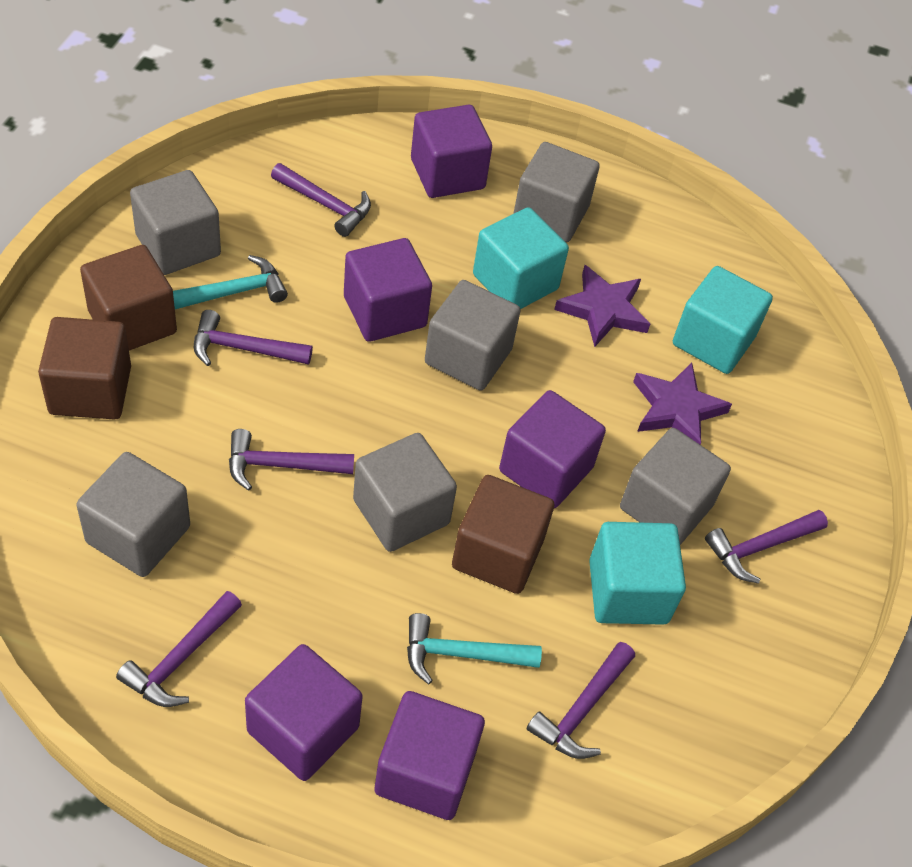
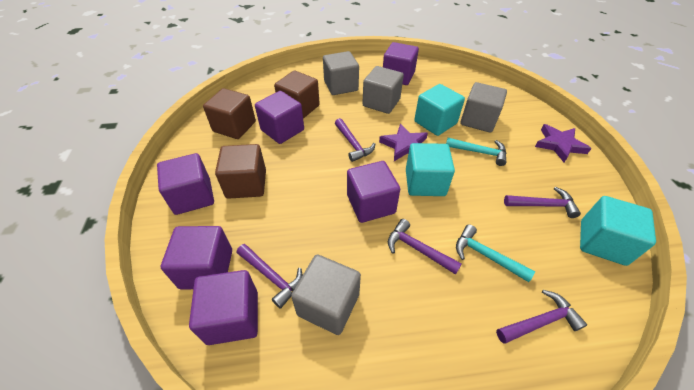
grey cube: [76,452,190,577] [130,170,221,275] [353,433,457,552] [425,280,521,391] [513,142,600,242] [620,428,731,545] = 6 -> [291,255,361,335] [323,51,359,95] [362,66,404,114] [460,82,507,133] = 4
purple cube: [245,644,363,781] [344,238,432,342] [374,691,485,820] [411,105,492,198] [499,390,606,508] = 5 -> [157,153,214,215] [161,226,232,290] [189,270,258,345] [255,91,304,144] [347,161,400,223] [383,42,419,85] = 6
purple hammer: [116,591,242,707] [194,310,313,366] [229,429,354,491] [271,163,371,237] [526,642,635,759] [705,510,828,584] = 6 -> [237,244,303,309] [335,118,375,162] [388,219,462,275] [496,290,587,344] [504,187,581,218] = 5

